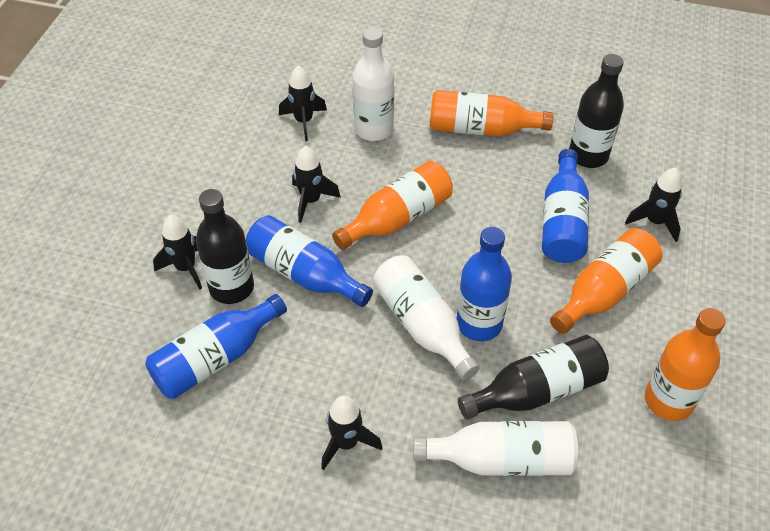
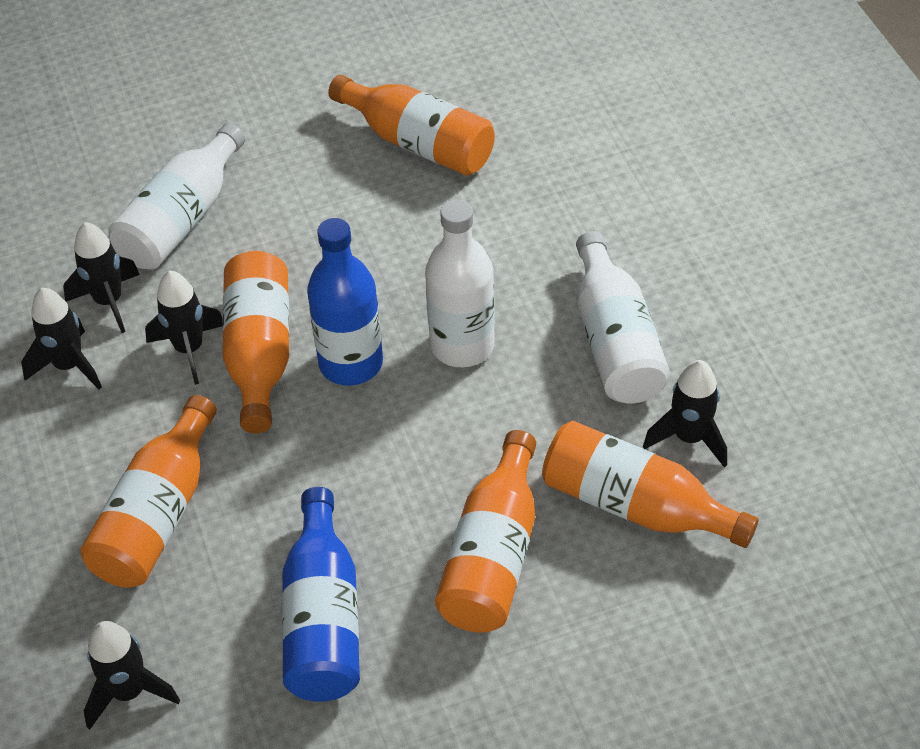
black bottle: [196,189,254,304] [458,335,609,419] [569,54,624,168] = 3 -> none = 0
blue bottle: [145,294,287,399] [246,215,373,307] [457,227,512,341] [542,149,589,263] = 4 -> [282,487,360,702] [307,218,383,386] = 2
orange bottle: [332,161,453,250] [430,90,554,137] [550,228,663,334] [645,308,726,421] = 4 -> [80,395,217,588] [222,251,289,434] [328,75,495,176] [435,430,536,633] [542,421,759,548] = 5

